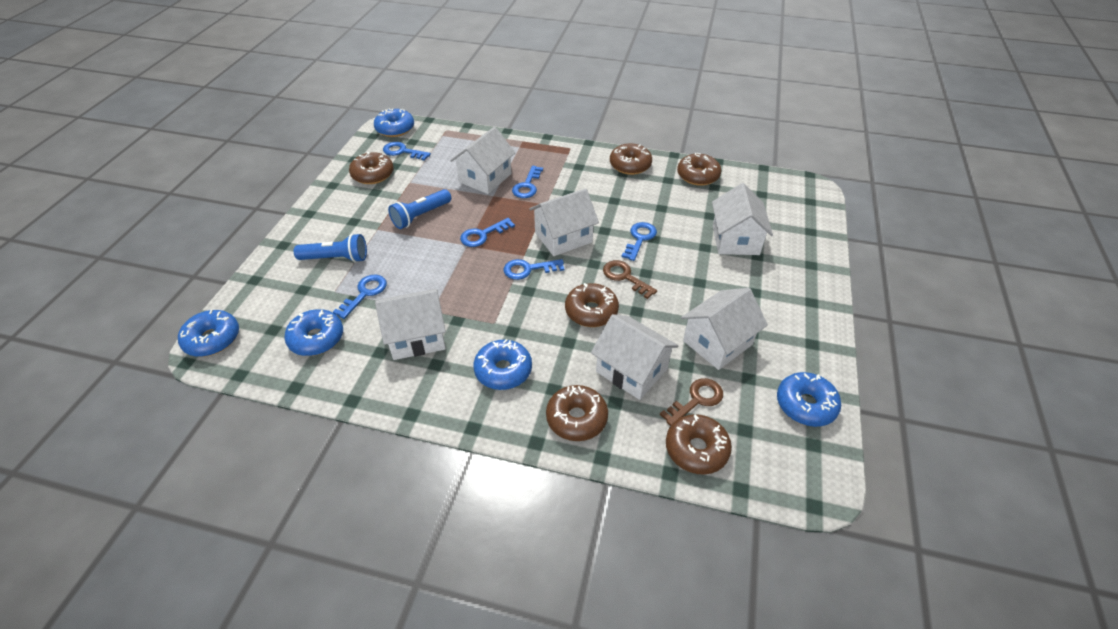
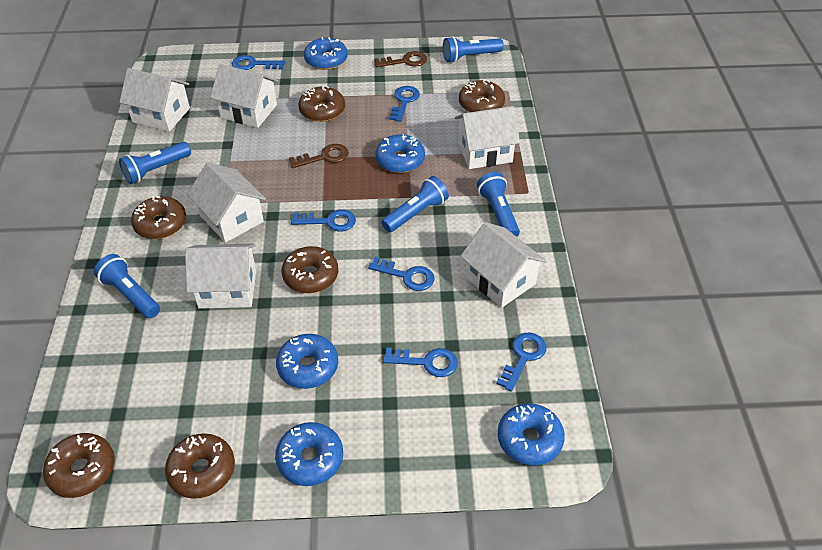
blue flashlight: [294,234,367,263] [388,189,451,229] = 2 -> [94,254,160,319] [119,142,191,184] [381,176,449,233] [443,36,504,63] [477,172,520,237] = 5

